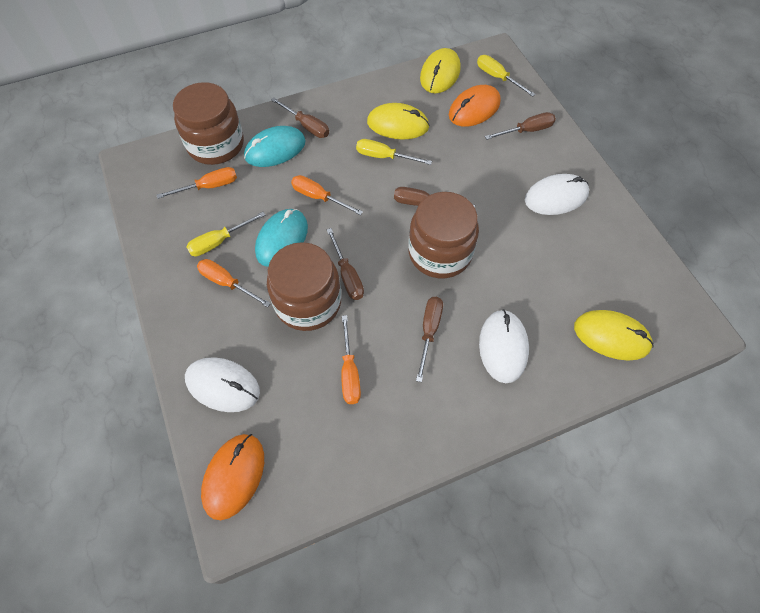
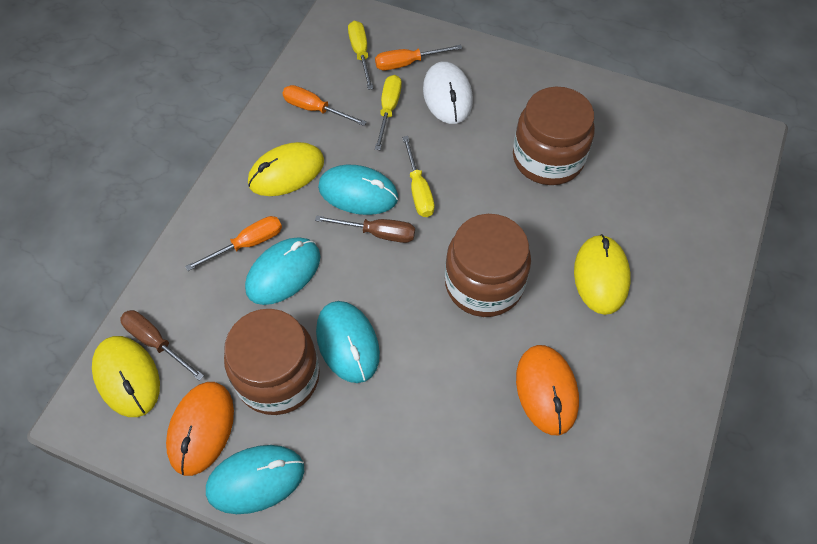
brown screwdriver: [271,97,329,138] [327,228,364,300] [394,187,475,208] [416,297,443,382] [485,112,556,140] = 5 -> [120,310,204,381] [315,215,415,243] = 2
orange screwdriver: [157,167,237,199] [197,259,271,307] [291,175,363,215] [341,315,361,404] = 4 -> [185,216,282,271] [282,85,367,126] [375,45,462,70] = 3
turquoise mouse: [244,126,306,167] [255,209,308,267] = 2 -> [206,445,304,514] [245,238,320,305] [316,301,380,383] [318,165,398,215] = 4
white mouse: [185,357,260,412] [479,309,529,383] [525,174,589,215] = 3 -> [423,61,473,124] = 1

